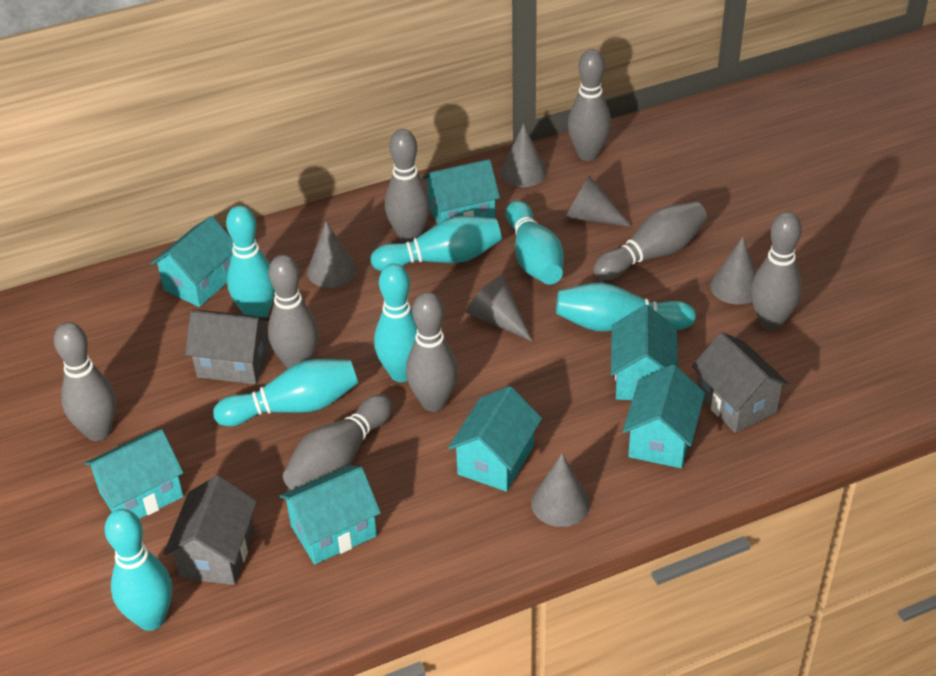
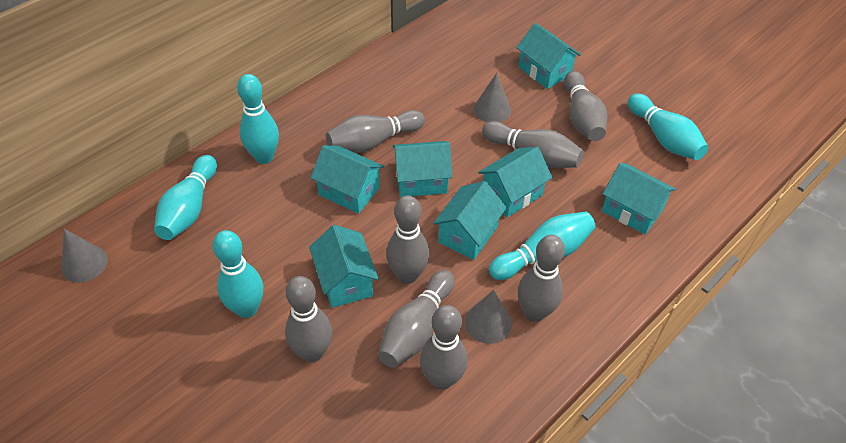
grey cone: [307,222,357,288] [466,276,532,341] [500,123,547,187] [531,453,590,527] [565,175,632,227] [710,237,756,304] = 6 -> [61,229,108,283] [465,290,512,344] [474,73,511,122] = 3
grey house: [164,475,257,585] [185,310,270,384] [692,332,790,433] = 3 -> none = 0
turquoise bowling pin: [105,509,172,631] [213,359,358,426] [226,205,275,317] [371,216,502,271] [374,264,417,382] [506,201,564,284] [556,283,696,331] = 7 -> [154,155,217,240] [213,230,263,318] [237,74,279,164] [489,212,596,280] [628,93,709,160] = 5

